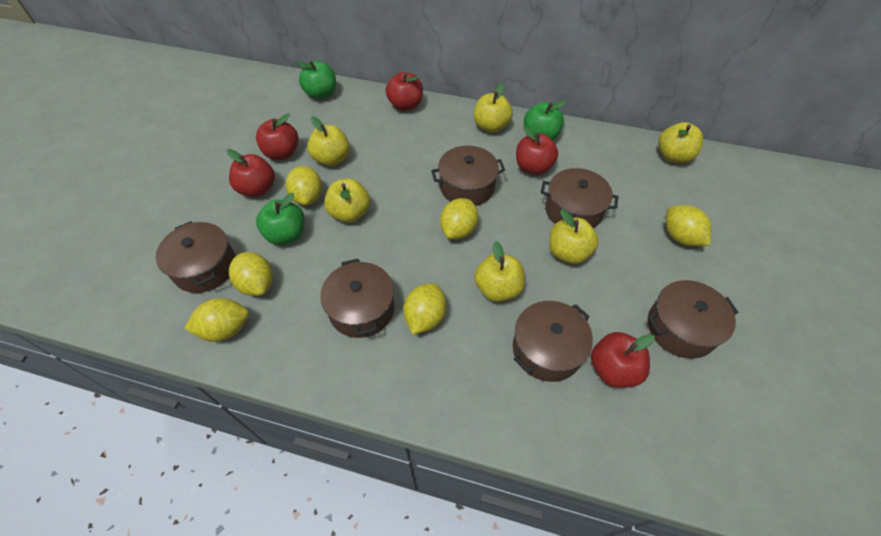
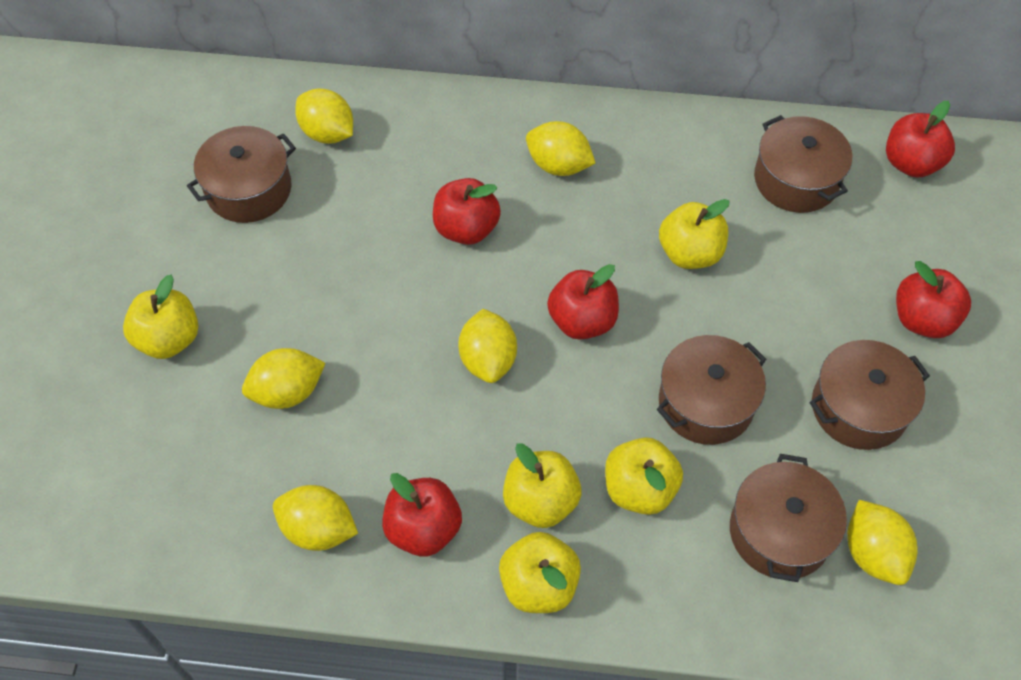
brown pot: [156,221,236,293] [320,259,395,338] [431,146,505,206] [513,301,593,382] [541,168,618,228] [648,280,738,359] = 6 -> [187,126,296,223] [657,335,766,445] [730,454,847,582] [754,115,852,213] [810,340,930,450] = 5
green apple: [256,193,305,245] [295,60,336,100] [524,100,567,140] = 3 -> none = 0
yellow apple: [307,116,350,166] [324,178,370,223] [474,83,513,133] [474,241,525,302] [549,209,599,264] [658,122,703,163] = 6 -> [123,275,198,359] [499,532,581,613] [503,443,581,528] [605,437,683,515] [659,199,729,269] = 5

